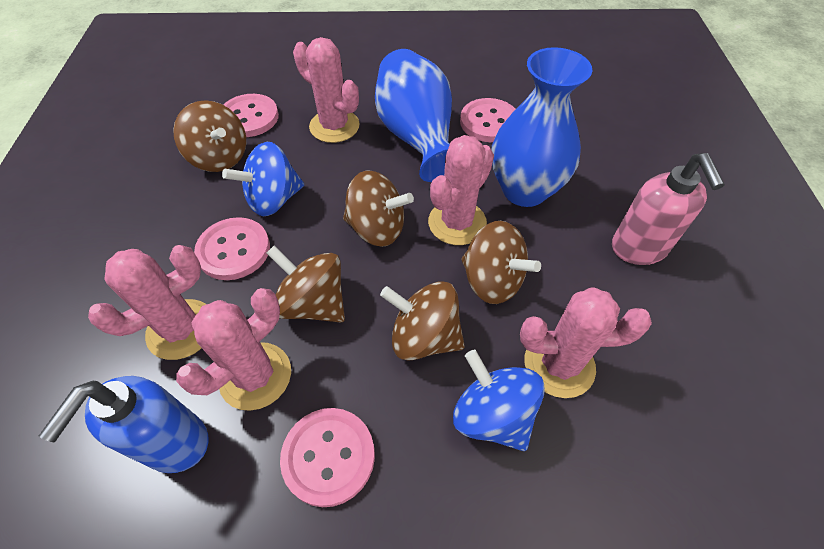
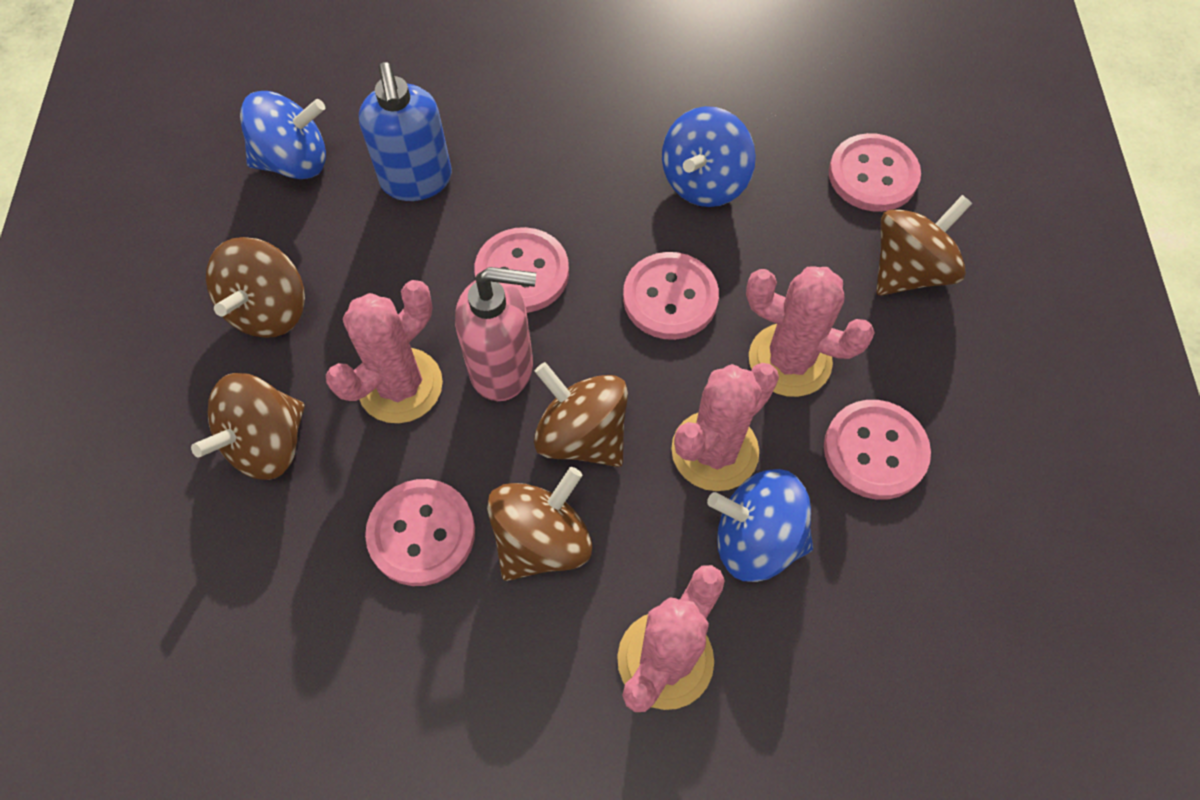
blue spinning top: [222,142,304,217] [453,350,545,451] = 2 -> [240,91,326,179] [662,106,756,207] [707,469,813,582] = 3
blue vase: [375,49,452,182] [492,47,592,207] = 2 -> none = 0
pink button: [194,217,270,280] [223,94,279,137] [280,408,375,507] [460,98,516,142] = 4 -> [365,479,475,586] [474,227,569,313] [623,252,719,340] [824,400,931,500] [829,133,921,212] = 5
pink cactus: [88,245,206,360] [176,288,291,411] [293,37,360,143] [428,135,494,245] [520,287,652,398] = 5 -> [326,280,443,423] [617,565,725,712] [671,363,779,491] [746,266,875,397] = 4

